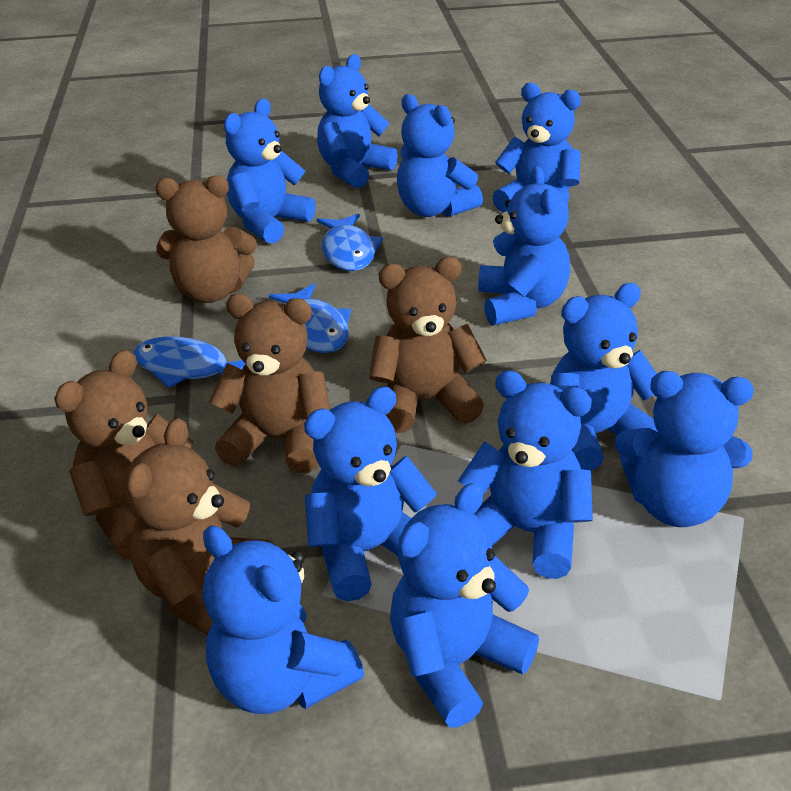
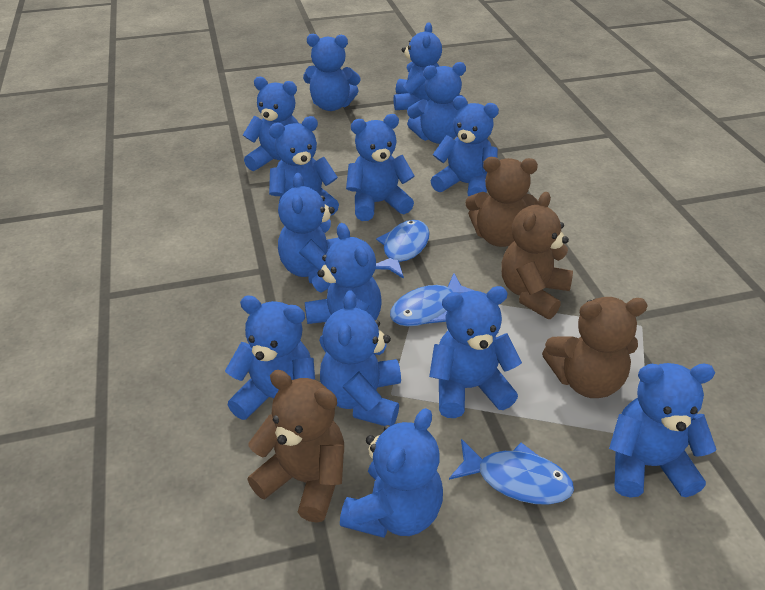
blue teddy bear: [203,525,364,714] [224,99,316,244] [304,387,437,602] [317,54,398,188] [390,483,539,727] [397,94,483,217] [458,370,593,579] [478,166,571,326] [492,83,581,212] [550,283,659,471] [615,371,754,527] = 11 -> [225,296,315,420] [243,76,301,171] [269,116,339,216] [278,173,340,283] [303,34,361,111] [305,223,382,352] [320,290,401,426] [340,408,443,538] [346,114,415,221] [394,23,442,110] [407,62,466,144] [429,286,522,418] [431,96,499,197] [609,363,717,498] = 14
brown teddy bear: [54,350,193,559] [124,418,269,635] [155,175,257,303] [209,294,330,473] [369,257,487,433] = 5 -> [247,370,344,523] [465,157,538,247] [501,192,573,319] [542,297,648,398] = 4

